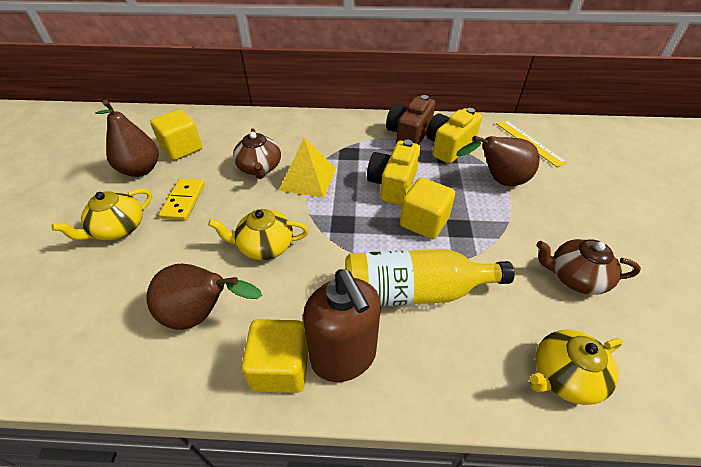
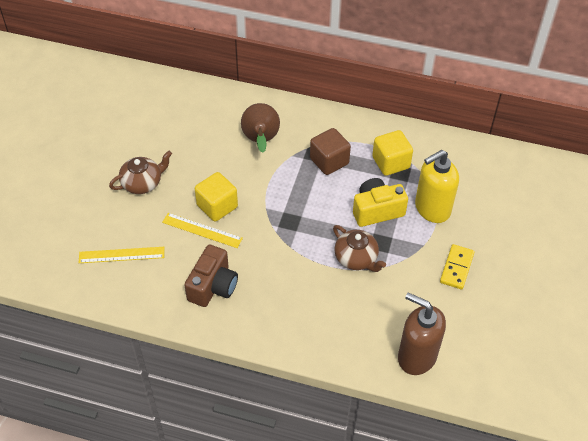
brown cube: none = 0 -> [310,128,351,175] = 1
brown pear: [95,100,158,177] [146,264,262,330] [456,136,540,186] = 3 -> [241,103,280,153] = 1
yellow bottle: [345,249,514,306] = 1 -> none = 0
yellow camera: [367,140,420,205] [426,108,482,164] = 2 -> [353,178,408,227] = 1
yellow cube: [150,110,202,160] [241,319,308,393] [400,178,455,239] = 3 -> [195,172,238,222] [372,130,413,176] = 2
yellow pyramid: [279,138,336,198] = 1 -> none = 0
yellow ruler: [496,120,567,167] = 1 -> [79,247,164,263] [162,213,243,248] = 2
yellow soap dispenser: none = 0 -> [415,150,459,223] = 1
yellow teapot: [51,189,152,240] [208,209,309,260] [530,330,623,405] = 3 -> none = 0

